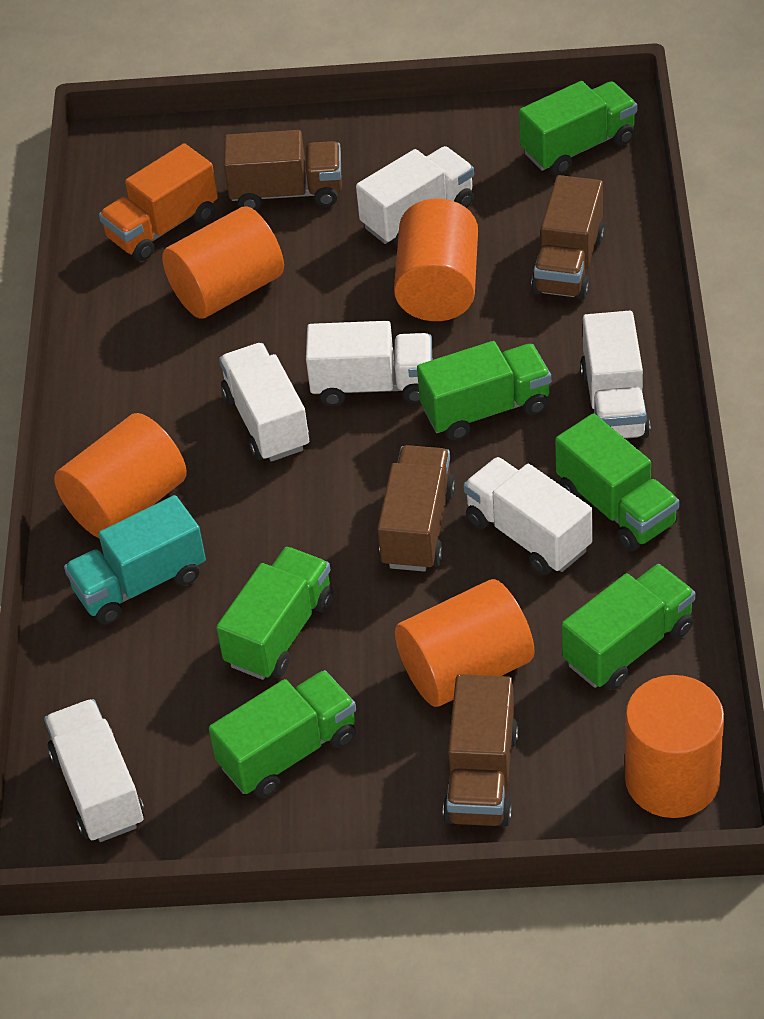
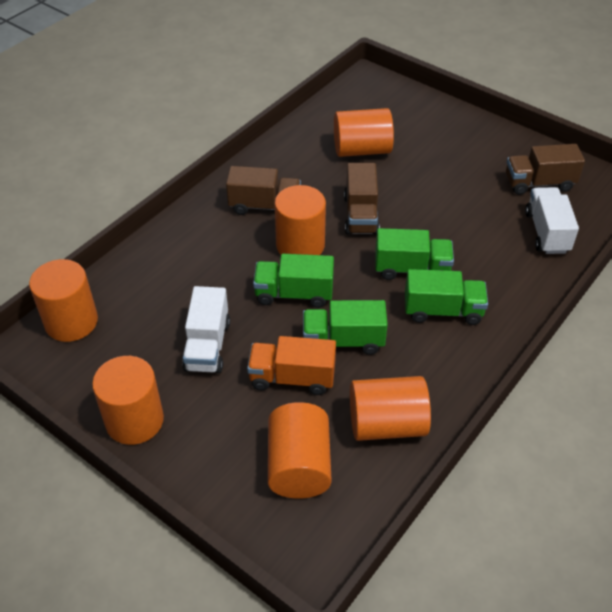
brown truck: [224,130,342,210] [377,445,456,571] [443,674,518,827] [531,175,605,300] = 4 -> [226,166,301,215] [344,163,380,235] [506,144,585,195] = 3
green truck: [209,670,356,798] [216,547,334,680] [417,341,551,440] [519,81,637,175] [555,413,679,551] [561,564,695,690] = 6 -> [253,254,334,308] [303,300,388,355] [375,228,454,280] [405,269,488,325] = 4
orange cylinder: [54,413,187,538] [162,206,284,319] [394,199,478,321] [395,579,535,707] [625,675,724,818] = 5 -> [29,259,98,342] [92,356,164,445] [268,402,332,499] [275,185,326,255] [334,108,394,157] [350,376,431,441] = 6
turquoise truck: [64,495,206,624] = 1 -> none = 0
white truck: [44,699,145,842] [219,343,310,462] [306,321,432,406] [356,146,474,246] [463,457,592,575] [580,311,650,439] = 6 -> [182,286,230,373] [525,187,579,254] = 2

